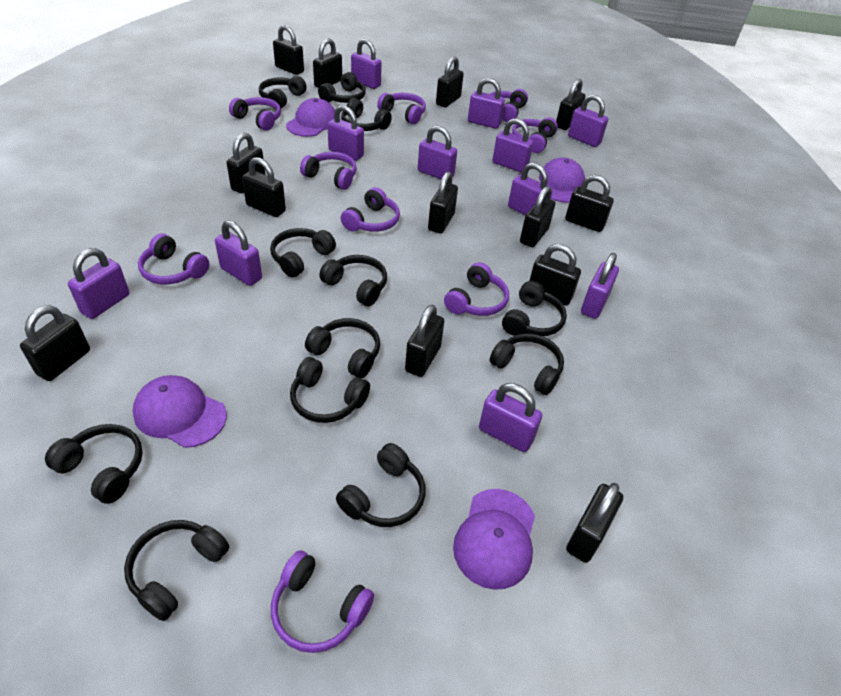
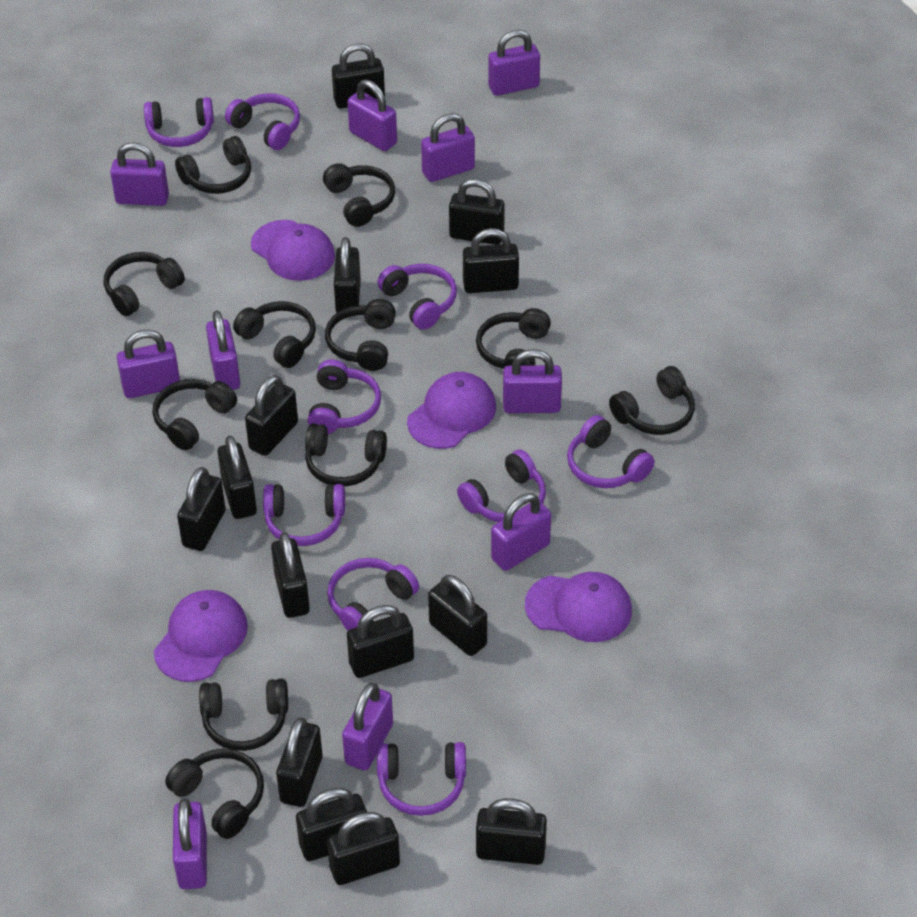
black headphones: [45,424,143,504] [124,520,229,621] [259,76,307,108] [270,228,336,278] [290,357,370,423] [305,318,380,378] [318,72,366,103] [319,255,387,306] [336,443,425,527] [341,98,392,131] [490,333,564,395] [502,281,567,336] = 12 -> [104,252,185,316] [152,379,237,450] [165,749,264,839] [175,136,251,194] [199,679,288,751] [233,301,316,368] [305,423,387,487] [323,163,395,227] [325,299,396,371] [476,308,551,369] [609,366,695,435] = 11
black padlock: [20,305,90,381] [227,133,265,193] [242,157,286,217] [273,25,304,75] [313,39,342,88] [405,305,444,377] [428,171,458,233] [436,56,464,107] [520,186,555,247] [529,244,581,306] [556,79,586,130] [565,175,614,232] [566,483,623,563] = 13 -> [177,467,225,551] [218,435,257,519] [245,375,298,456] [271,532,310,618] [276,718,322,807] [296,788,367,861] [327,812,400,885] [332,44,385,109] [334,237,361,316] [347,605,414,678] [428,575,487,656] [449,179,505,245] [463,228,519,293] [476,798,547,865] = 14
purple padlock: [68,248,130,319] [215,220,262,286] [327,105,364,161] [351,39,382,89] [418,126,457,180] [468,78,505,129] [479,383,542,452] [492,118,534,173] [508,163,553,215] [568,95,608,147] [581,253,619,319] = 11 -> [110,142,169,206] [117,330,180,398] [173,799,207,889] [206,311,240,390] [342,683,393,771] [347,80,397,151] [421,113,475,182] [488,30,540,96] [491,493,551,571] [503,349,562,413] = 10

